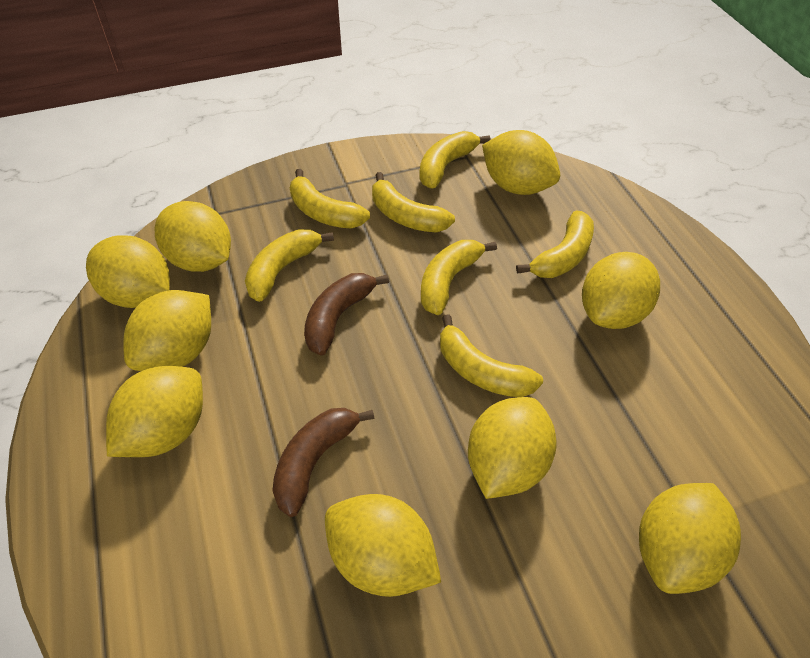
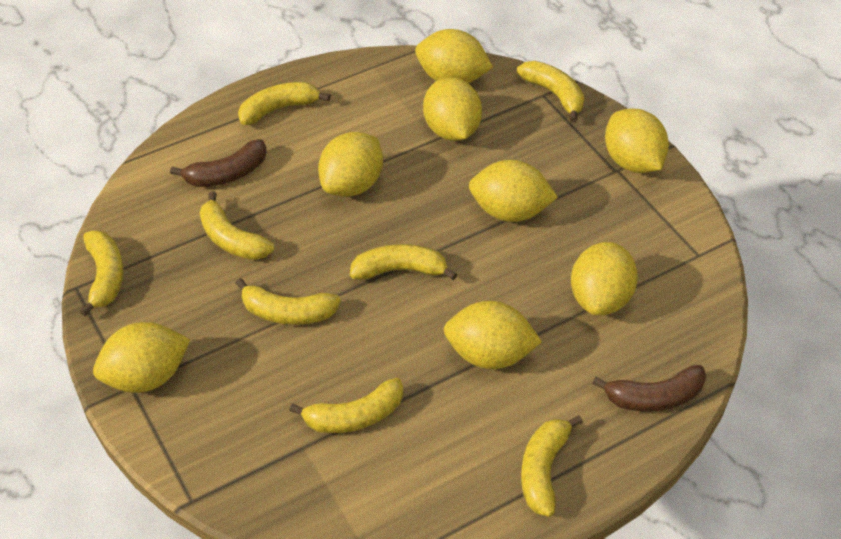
yellow banana: [245,229,334,302] [290,169,370,228] [372,172,455,232] [419,131,491,189] [421,240,497,315] [440,314,543,397] [516,211,594,278] = 7 -> [79,230,124,316] [200,191,274,260] [235,278,341,325] [238,82,331,125] [289,378,403,433] [350,244,457,280] [517,61,584,122] [521,415,583,517] = 8
yellow lemon: [86,235,170,308] [106,366,203,457] [123,290,211,371] [154,201,231,272] [325,494,441,597] [468,397,556,499] [482,130,560,195] [582,252,660,329] [639,483,741,594] = 9 -> [93,322,190,393] [318,132,383,197] [415,29,493,83] [423,77,482,141] [444,301,542,369] [469,160,558,222] [571,242,638,316] [605,108,669,173] = 8

